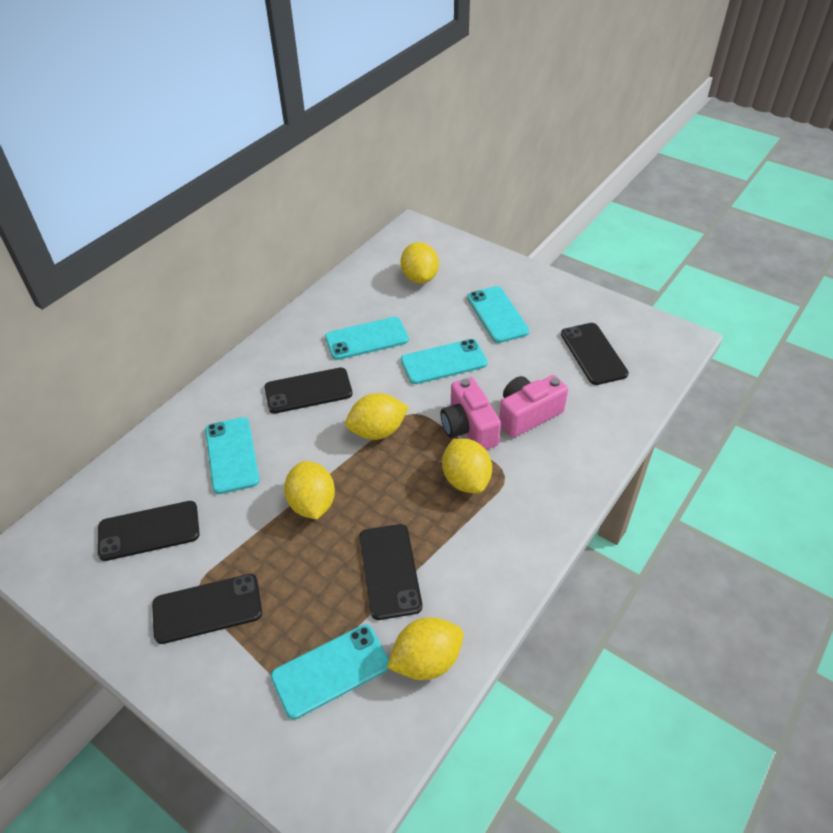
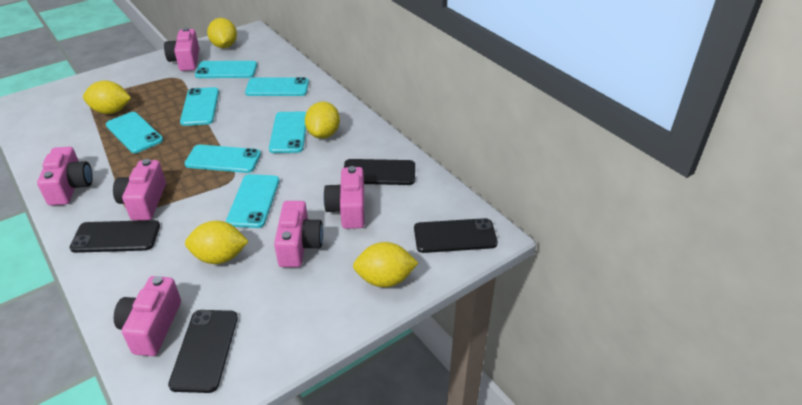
black phone: [98,501,200,561] [152,574,262,644] [264,368,353,413] [359,524,422,620] [561,323,629,385] = 5 -> [70,220,160,253] [168,310,238,393] [344,159,415,185] [414,218,498,253] = 4
pink camera: [440,377,501,449] [499,375,568,437] = 2 -> [37,147,93,206] [113,159,166,220] [114,276,181,356] [164,28,199,71] [274,201,323,267] [323,166,364,229] = 6
turquoise phone: [205,417,260,494] [271,624,389,719] [325,317,409,360] [401,339,488,384] [467,286,530,343] = 5 -> [106,112,163,153] [180,87,219,126] [184,145,261,173] [195,61,257,78] [226,174,279,228] [245,77,309,96] [269,111,306,153] = 7

